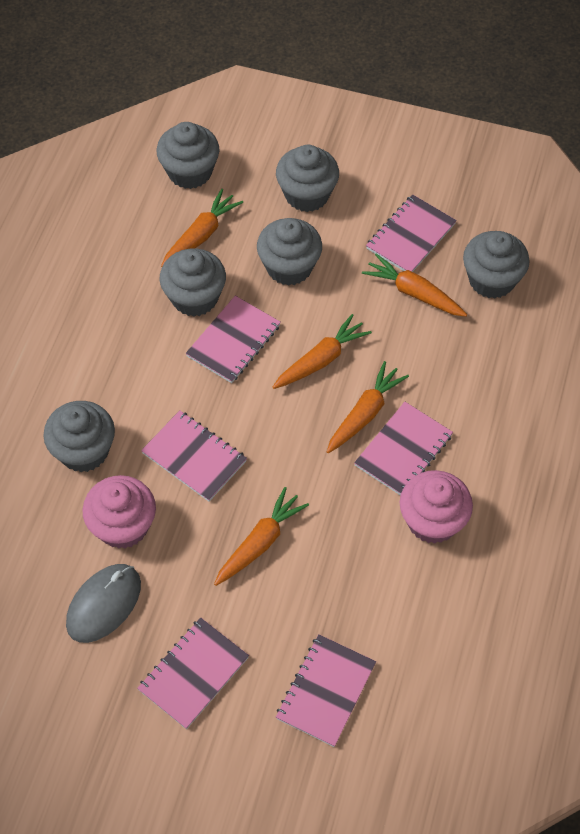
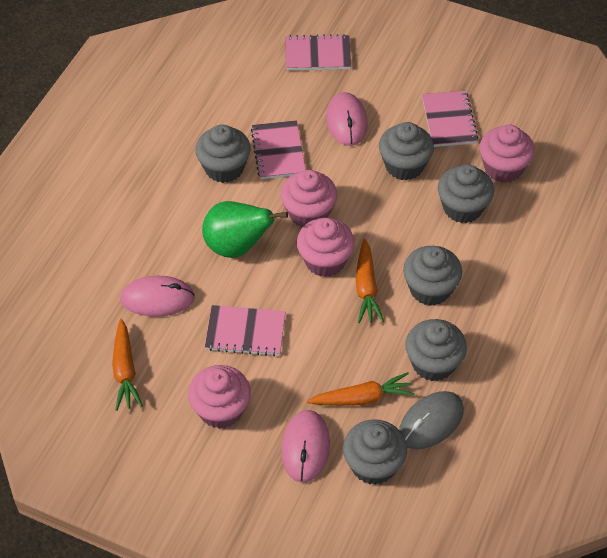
green pear: none = 0 -> [202,201,288,258] = 1
orange carrot: [161,189,243,267] [214,487,309,586] [272,314,372,389] [327,361,409,453] [362,253,467,317] = 5 -> [112,319,143,411] [307,372,415,406] [356,239,384,323] = 3
pink cupcake: [82,475,156,549] [400,470,473,544] = 2 -> [188,365,251,429] [281,170,337,227] [297,218,355,277] [479,124,535,183] = 4
pink mouse: none = 0 -> [120,276,195,317] [281,410,330,483] [326,92,368,146] = 3
pink notebook: [137,617,249,729] [141,410,247,502] [186,296,281,383] [276,634,376,747] [354,402,453,495] [366,194,457,272] = 6 -> [205,305,286,356] [251,120,306,179] [285,34,351,70] [422,91,479,147] = 4

